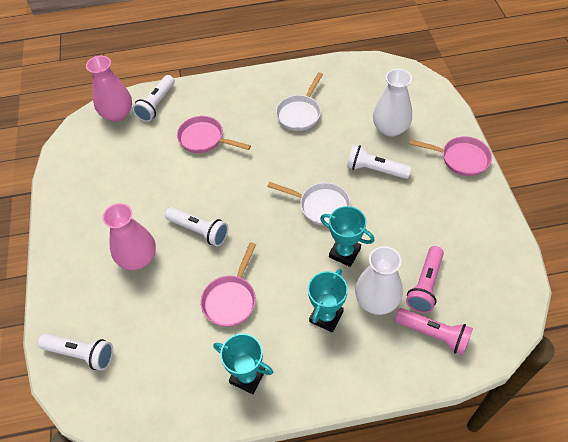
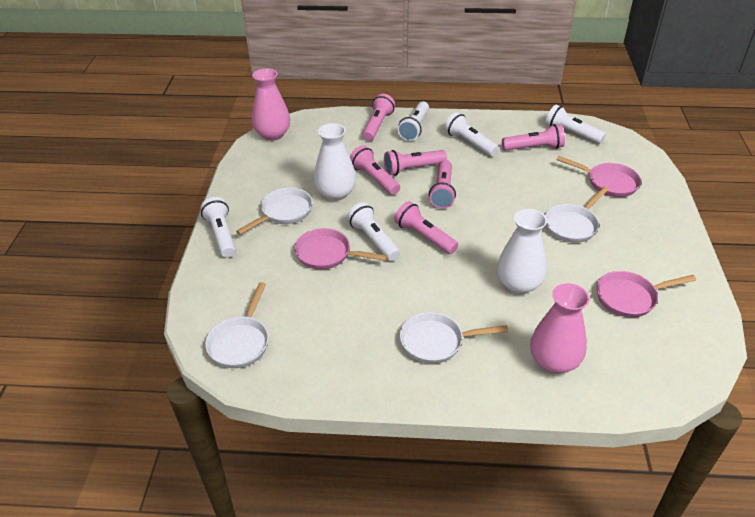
pink flashlight: [395,308,473,355] [406,246,444,313] = 2 -> [350,145,400,195] [362,94,395,141] [384,150,447,176] [394,201,458,254] [429,160,456,209] [502,124,565,151] = 6
turquoise trophy: [213,333,273,394] [308,269,348,333] [320,206,375,267] = 3 -> none = 0
white flashlight: [38,334,113,371] [132,75,175,122] [165,207,228,247] [347,144,411,179] = 4 -> [201,197,236,258] [347,202,400,261] [397,101,429,141] [445,112,499,156] [545,105,606,144] = 5
white pan: [267,182,351,226] [276,72,323,131] = 2 -> [205,282,269,368] [236,187,313,235] [400,312,508,364] [545,187,609,243] = 4

